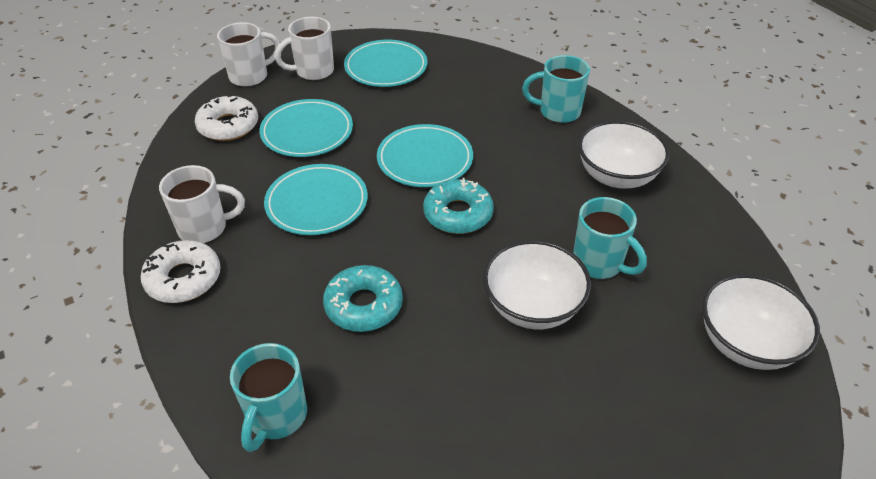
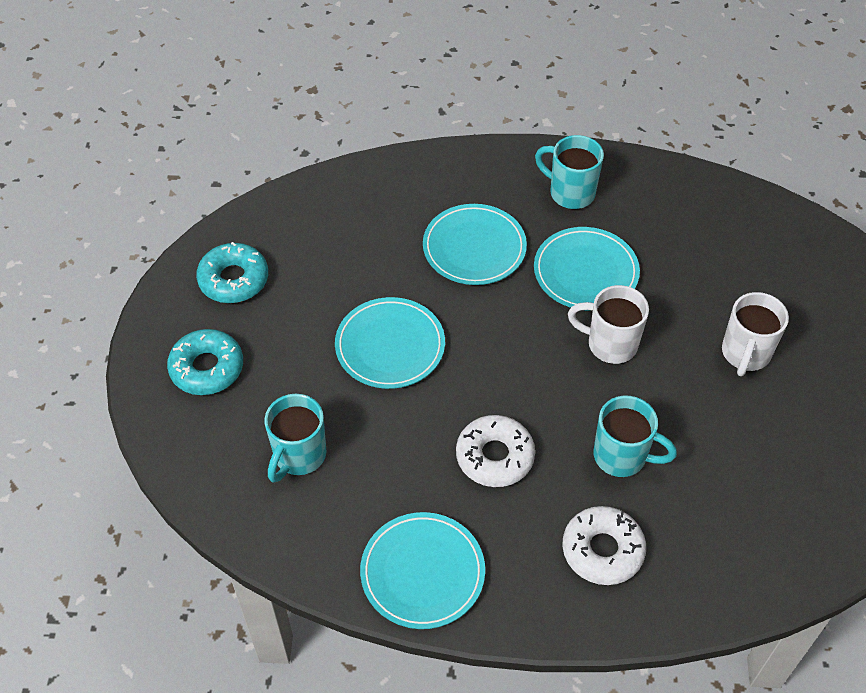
white bowl: [483,240,591,329] [578,120,670,189] [702,274,820,370] = 3 -> none = 0
white mug: [159,165,245,243] [217,22,280,87] [275,17,334,81] = 3 -> [568,285,649,364] [722,292,789,376] = 2

